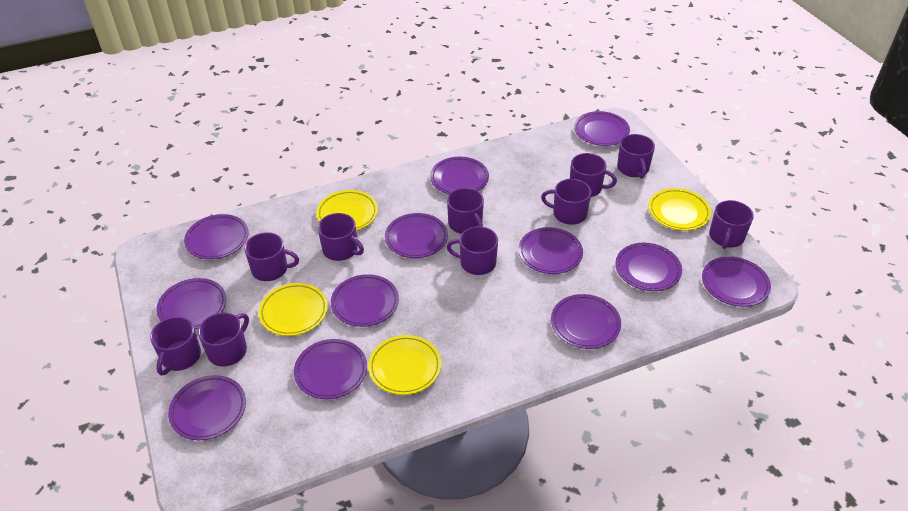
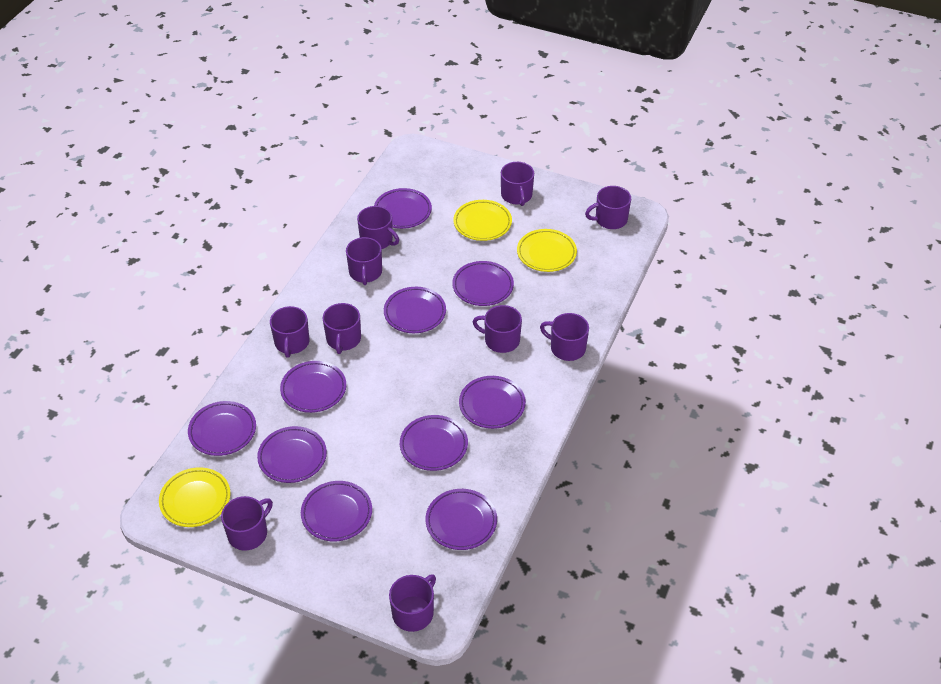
purple plate: [156,278,226,329] [168,375,246,440] [184,214,249,259] [294,339,367,399] [331,274,399,327] [385,213,448,258] [430,157,489,194] [518,227,583,274] [551,294,621,349] [574,111,630,146] [615,243,682,291] [702,256,771,307] = 12 -> [188,401,256,456] [257,426,327,483] [280,361,346,413] [301,481,372,541] [374,188,432,229] [384,287,446,333] [400,415,468,471] [426,489,497,550] [452,261,514,306] [459,376,526,429] = 10
yellow plate: [258,283,328,336] [316,190,378,231] [368,335,441,395] [648,188,711,231] = 4 -> [159,467,231,527] [453,200,512,241] [517,229,577,272] = 3

